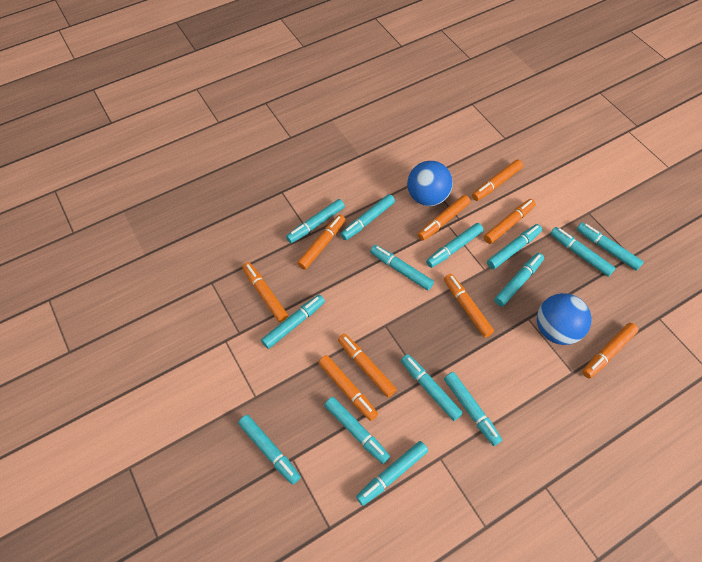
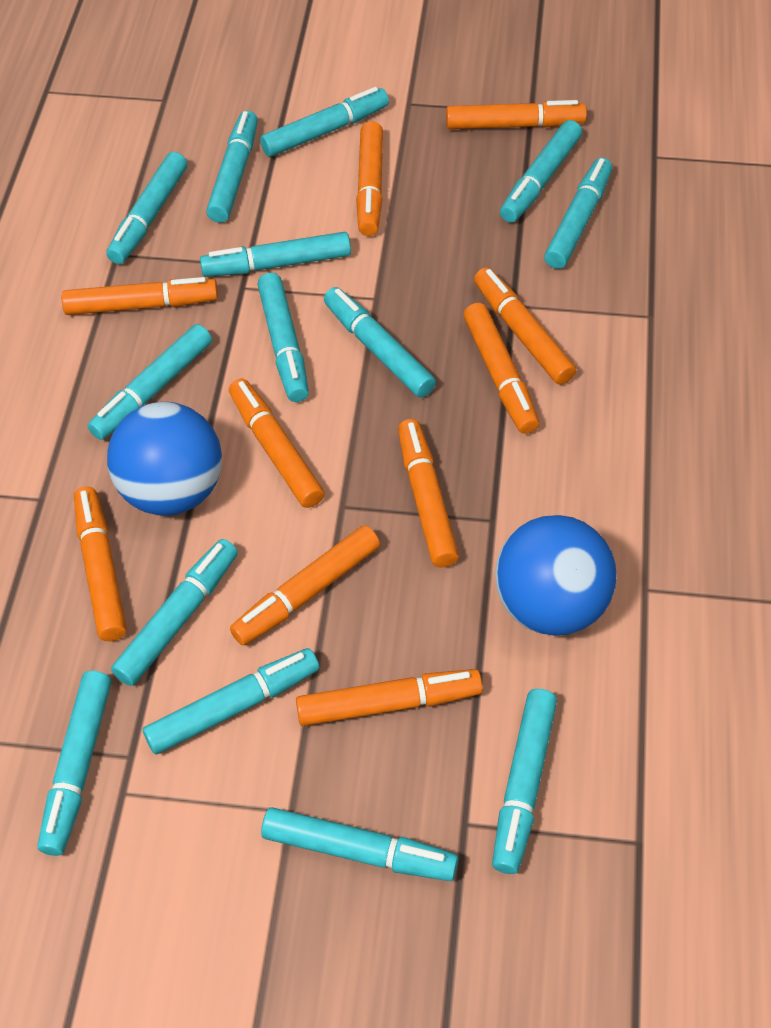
orange marker: [242,262,288,322] [297,215,345,270] [318,355,378,421] [338,334,397,397] [418,195,470,241] [444,274,494,338] [472,159,523,201] [484,199,536,244] [582,323,638,379] = 9 -> [61,277,218,315] [74,486,127,641] [229,379,325,508] [230,525,380,645] [296,669,483,726] [356,121,383,236] [398,419,459,568] [446,100,587,129] [463,303,539,434] [474,268,576,385] = 10

